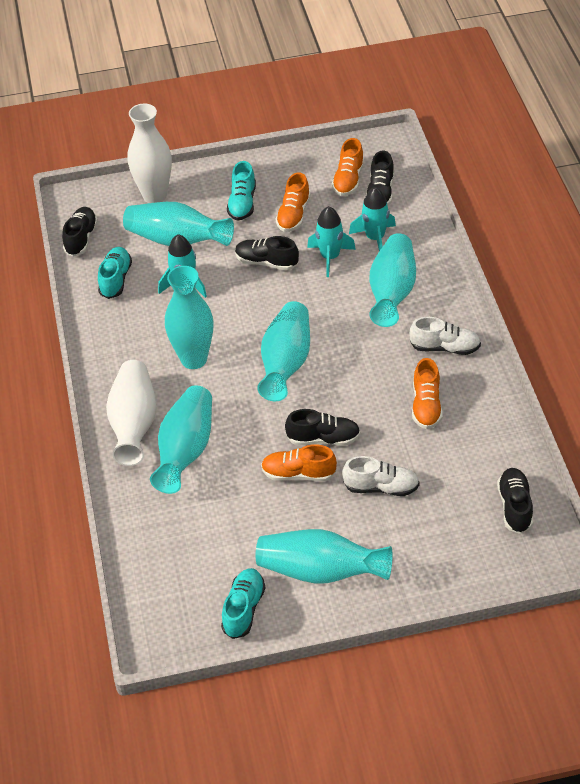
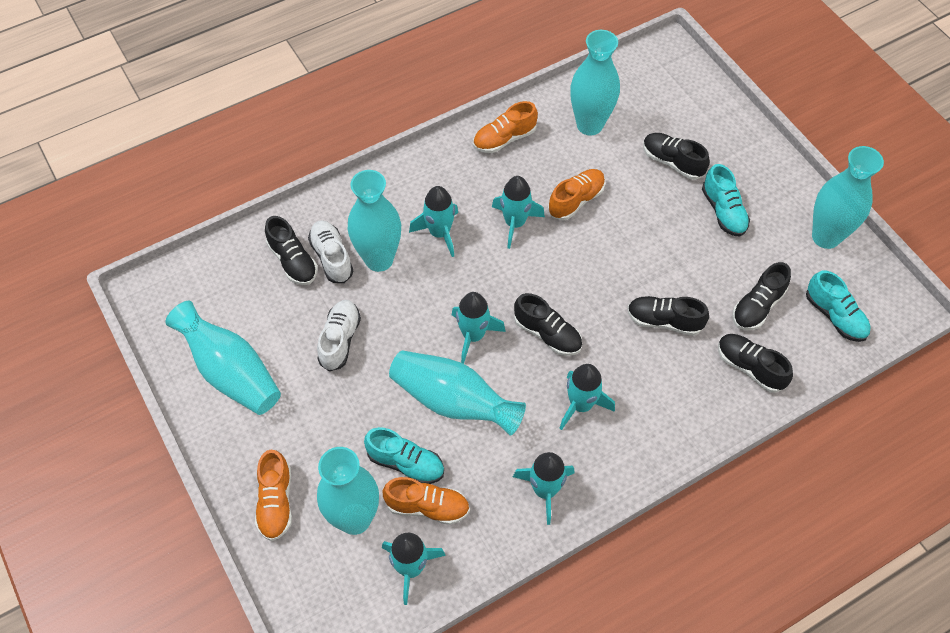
black shoe: [62,207,98,257] [235,236,299,271] [285,409,360,446] [366,150,394,206] [497,468,533,534] = 5 -> [265,216,318,285] [514,293,582,356] [628,296,709,336] [643,133,710,180] [718,334,793,393] [732,262,791,330] = 6
turquoise rocket: [158,234,207,298] [307,206,356,277] [349,187,396,251] = 3 -> [382,533,446,605] [409,186,458,257] [452,292,506,364] [492,176,545,249] [513,452,575,525] [559,364,615,430] = 6
white vase: [106,360,156,466] [128,104,172,203] = 2 -> none = 0

